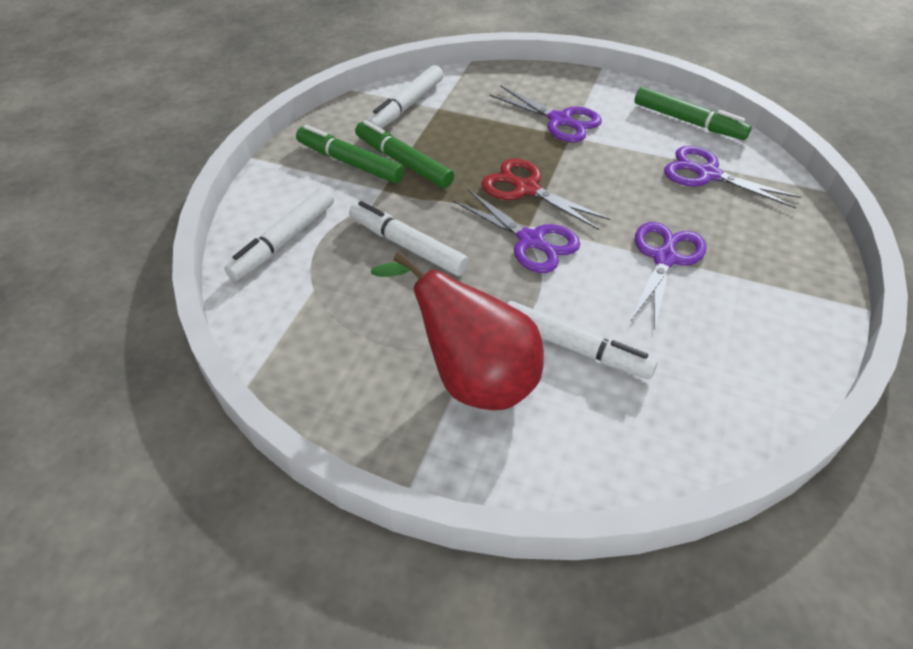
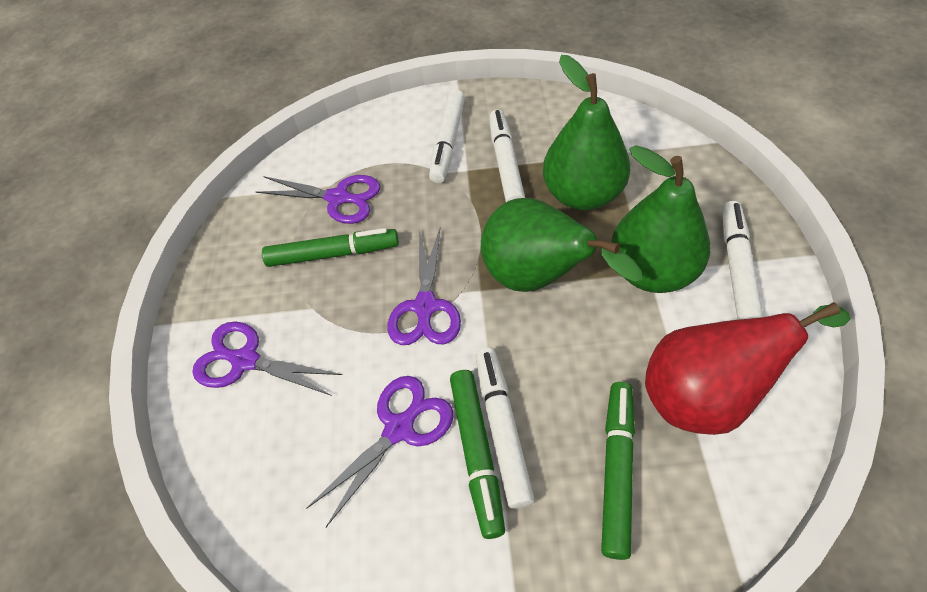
green pear: none = 0 -> [481,198,642,292] [543,55,630,211] [611,145,710,293] = 3
red scissors: [481,159,610,230] = 1 -> none = 0

